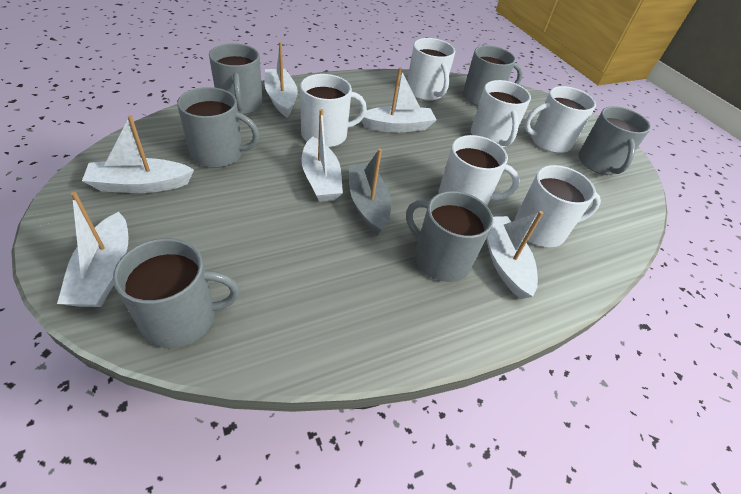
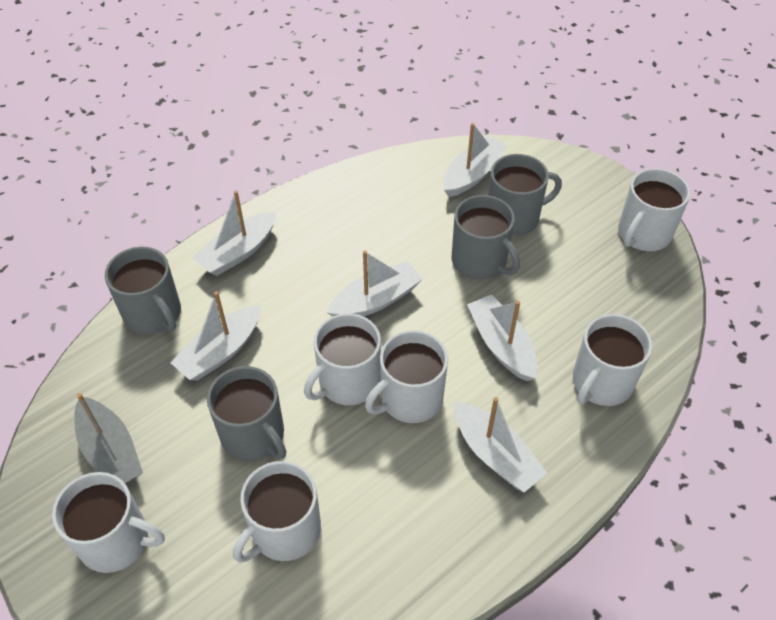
grey mug: [113,238,240,348] [177,87,259,168] [209,43,263,115] [406,191,493,282] [463,46,523,106] [578,106,651,175] = 6 -> [105,247,181,335] [207,366,286,461] [452,195,520,280] [488,154,562,236] = 4

